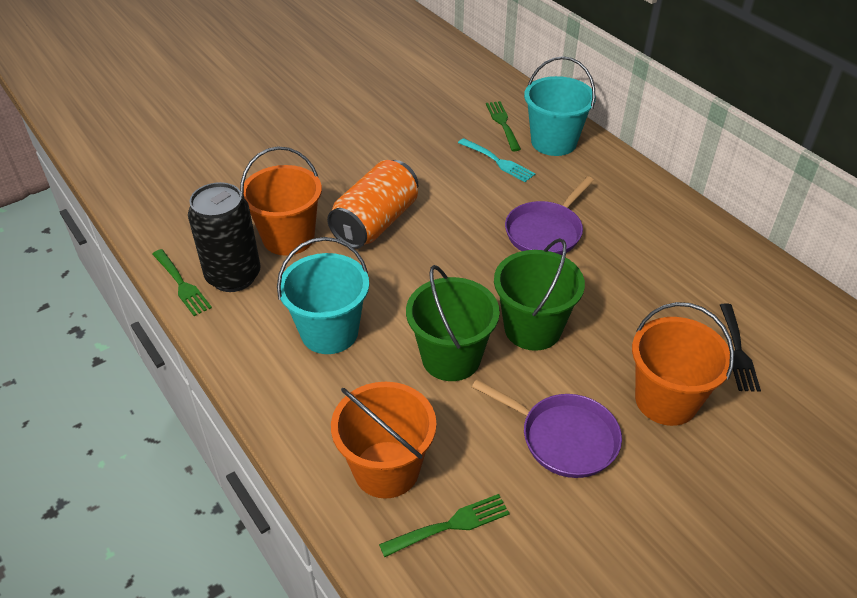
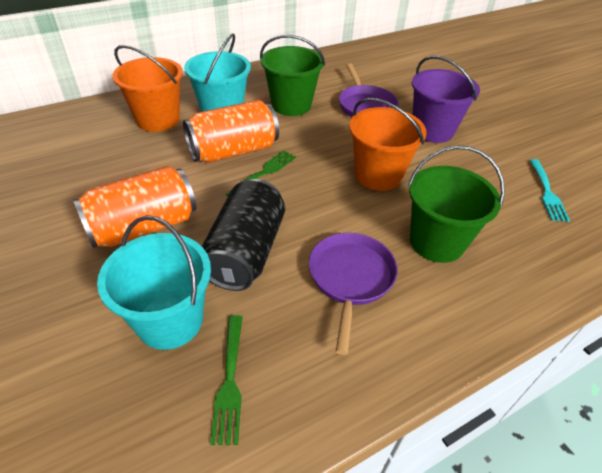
black fork: [720,303,761,392] = 1 -> none = 0
green fork: [152,249,212,316] [379,494,510,557] [486,101,521,151] = 3 -> [210,315,243,445] [226,150,296,197] = 2
orange bucket: [240,146,322,256] [331,382,437,499] [632,302,734,426] = 3 -> [112,45,183,132] [349,98,427,191] = 2
orange can: [327,160,418,249] = 1 -> [73,166,197,248] [183,100,279,163] = 2
purple bucket: none = 0 -> [412,56,480,143] = 1

